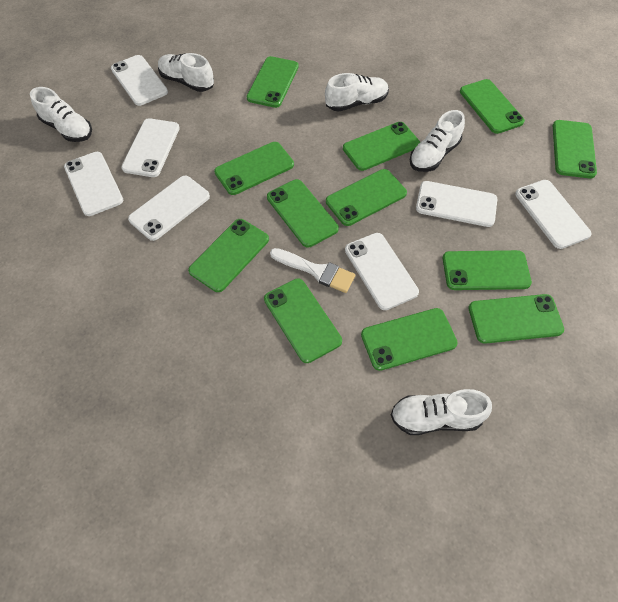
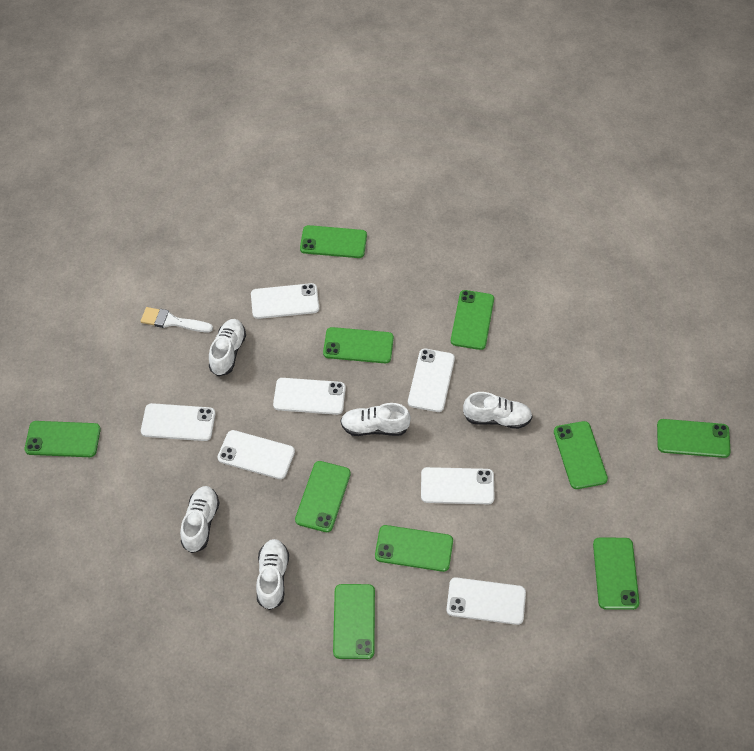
green phone: [188,219,269,292] [214,142,294,195] [247,56,299,108] [264,278,342,363] [267,179,339,248] [326,169,407,226] [343,122,420,171] [361,308,458,371] [443,250,532,290] [460,79,525,134] [468,294,564,344] [553,120,597,179] = 12 -> [25,421,101,457] [295,461,351,532] [300,225,367,258] [323,327,394,363] [333,584,375,659] [375,525,453,572] [451,290,494,350] [554,421,608,489] [593,538,639,610] [657,419,731,458] = 10

